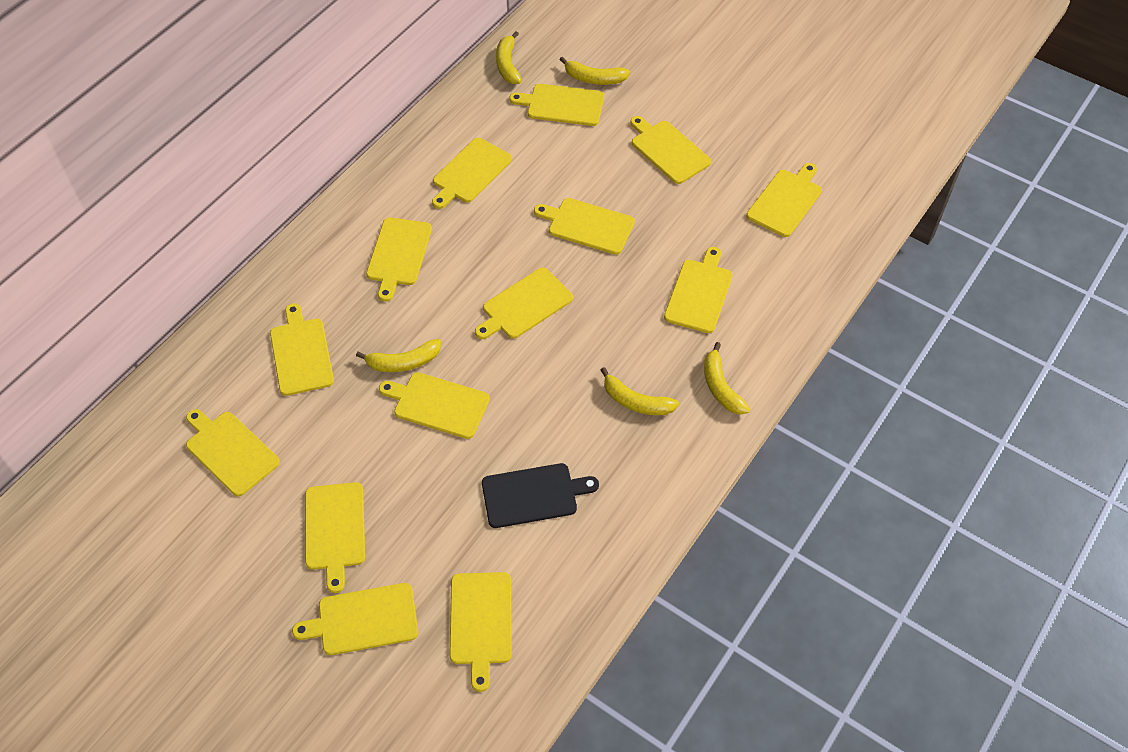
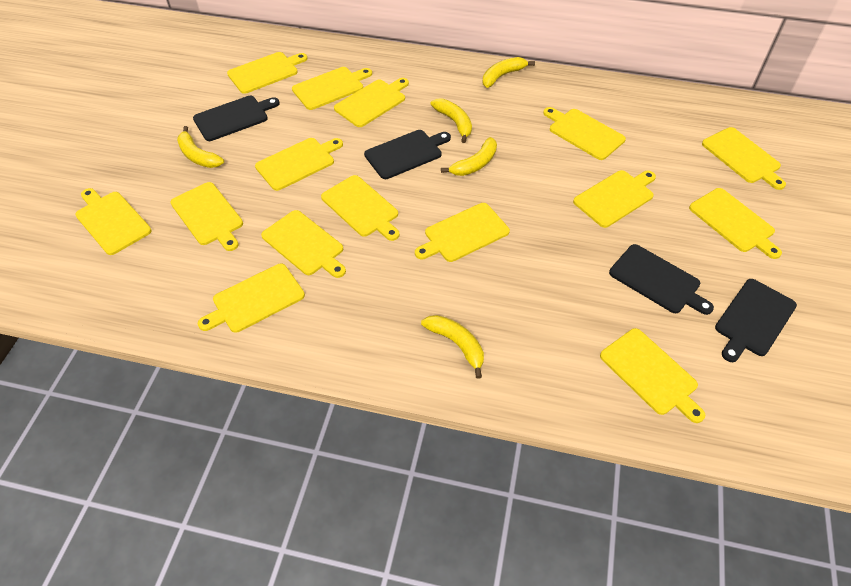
black cutting board: [482,463,599,528] = 1 -> [193,96,280,141] [364,130,451,179] [609,244,714,315] [715,279,797,362] = 4
yellow cutting board: [186,409,280,497] [270,303,334,396] [292,583,418,655] [305,482,365,593] [366,217,432,302] [379,372,490,439] [432,138,512,209] [450,572,512,692] [475,268,573,339] [509,84,604,126] [534,198,635,255] [630,116,711,184] [664,247,733,333] [746,163,822,237] = 14 -> [75,188,151,255] [170,182,243,251] [198,264,305,333] [227,52,307,94] [255,138,343,191] [261,210,346,278] [292,67,372,110] [321,175,400,241] [334,78,409,127] [415,203,510,262] [543,107,626,160] [573,170,656,228] [600,328,705,423] [689,188,782,259] [702,127,786,190] = 15

